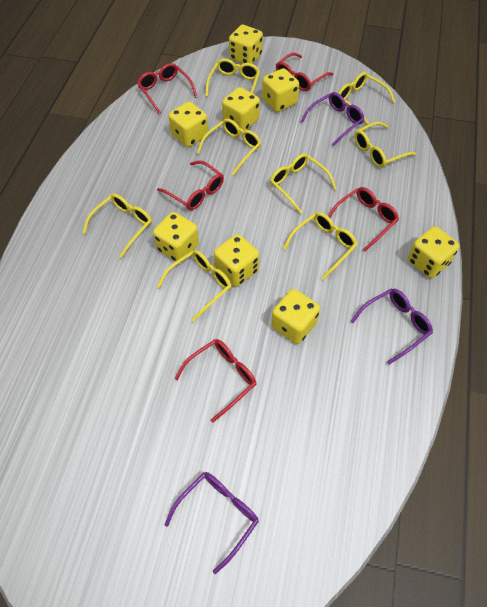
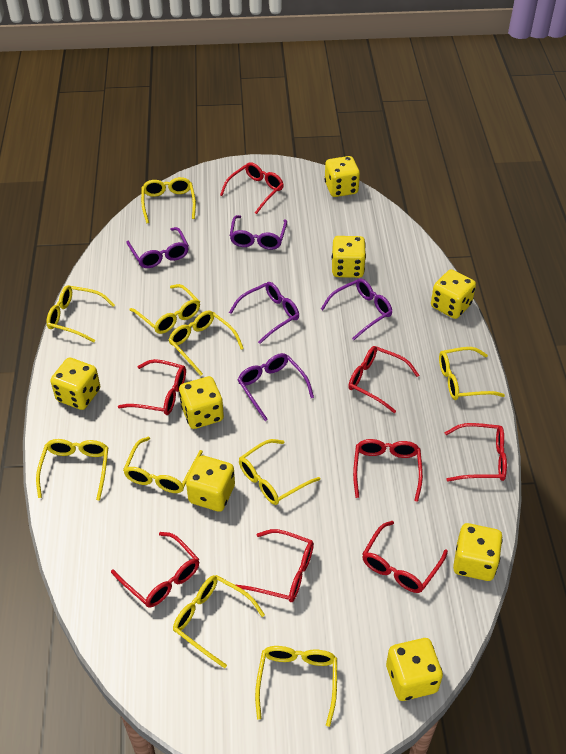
purple glasses: [164,472,259,574] [300,92,364,146] [351,289,433,364] = 3 -> [126,227,189,268] [229,282,299,344] [230,215,287,250] [237,353,314,421] [321,278,392,340] = 5
red glasses: [137,63,197,114] [157,160,224,210] [175,339,257,422] [276,53,333,91] [328,187,399,251] = 5 -> [111,532,199,608] [118,359,186,415] [220,162,284,214] [236,529,314,602] [348,346,419,413] [353,439,423,502] [362,521,448,593] [444,423,507,482] = 8
yellow glasses: [82,194,152,258] [157,250,232,322] [197,119,261,175] [205,58,260,97] [270,153,337,214] [283,212,357,280] [338,72,395,124] [354,122,417,168] = 8 -> [36,439,109,500] [46,285,115,342] [123,437,203,493] [129,284,200,334] [141,177,196,223] [169,311,244,376] [173,575,265,668] [239,439,320,505] [255,646,337,727] [439,347,505,400] = 10

